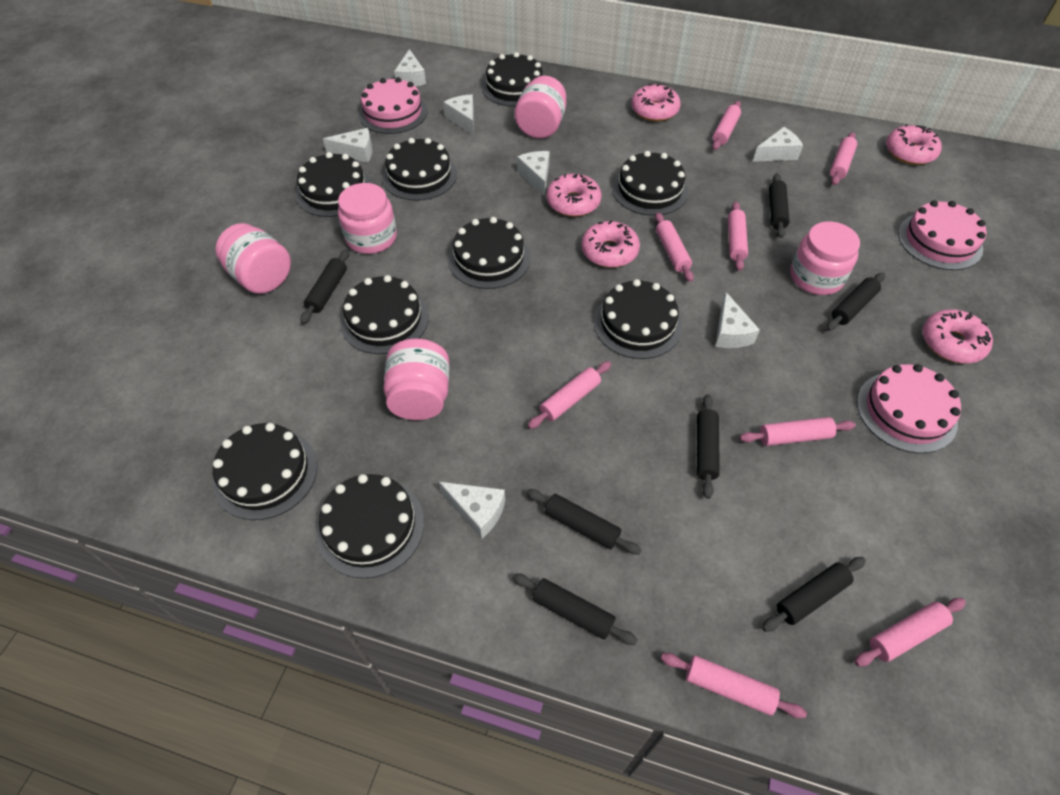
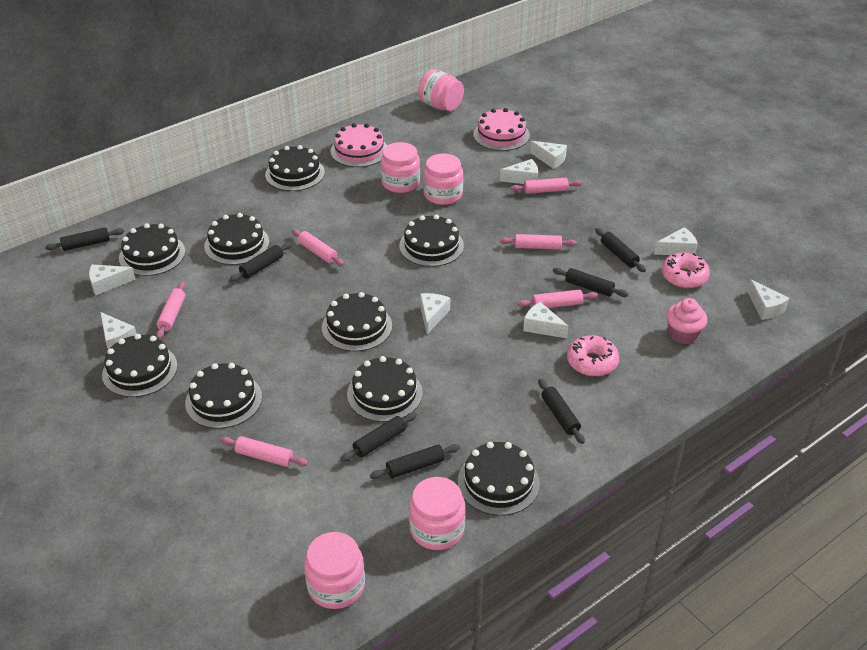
pink cake: [358,77,428,134] [857,364,961,453] [898,201,987,270] = 3 -> [331,123,387,167] [473,108,530,151] = 2
pink cupcake: none = 0 -> [666,298,707,344] = 1
pink donut: [546,174,602,217] [581,220,640,268] [631,84,681,121] [886,124,942,165] [923,309,993,363] = 5 -> [567,335,619,376] [661,253,710,288] = 2
pink rolling pin: [528,361,611,429] [655,212,694,282] [661,653,807,719] [712,101,741,150] [728,202,748,271] [740,417,856,446] [830,132,857,185] [854,598,966,666] = 8 -> [156,282,185,339] [220,436,308,467] [292,229,344,266] [500,234,577,250] [510,178,582,194] [517,290,598,308] = 6
white cheese: [323,128,373,163] [394,49,426,86] [439,482,505,539] [443,94,474,135] [517,151,550,196] [715,292,760,348] [753,127,803,162] = 7 -> [89,265,136,295] [100,312,137,349] [420,293,450,334] [500,159,538,184] [523,302,569,338] [530,141,567,169] [654,227,698,255] [747,279,789,320] = 8

